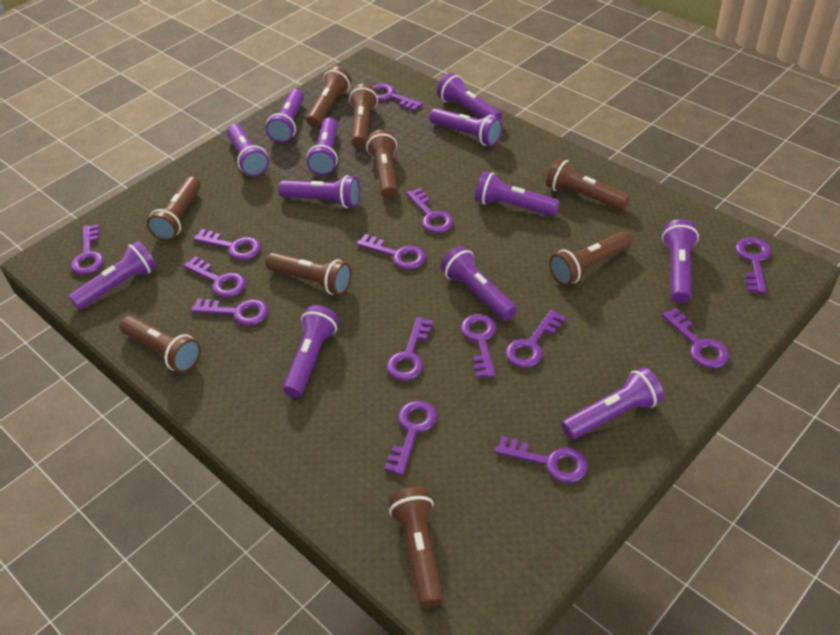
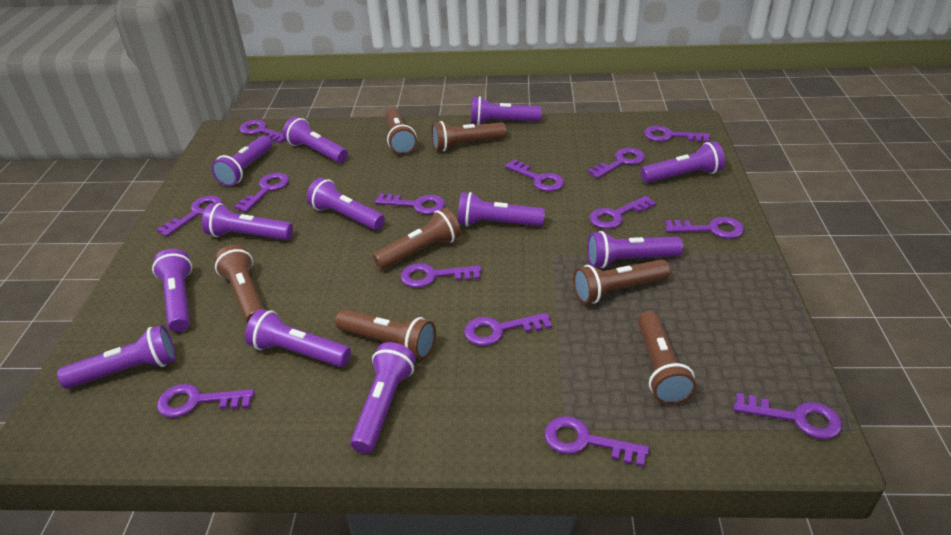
brown flashlight: [119,316,201,373] [147,177,201,241] [266,252,352,295] [306,66,352,127] [349,84,378,148] [366,129,398,199] [389,487,444,608] [546,158,630,211] [549,231,632,286] = 9 -> [214,245,264,323] [335,309,436,360] [373,208,461,270] [385,108,417,155] [432,121,506,151] [573,259,670,304] [638,311,696,405] = 7

